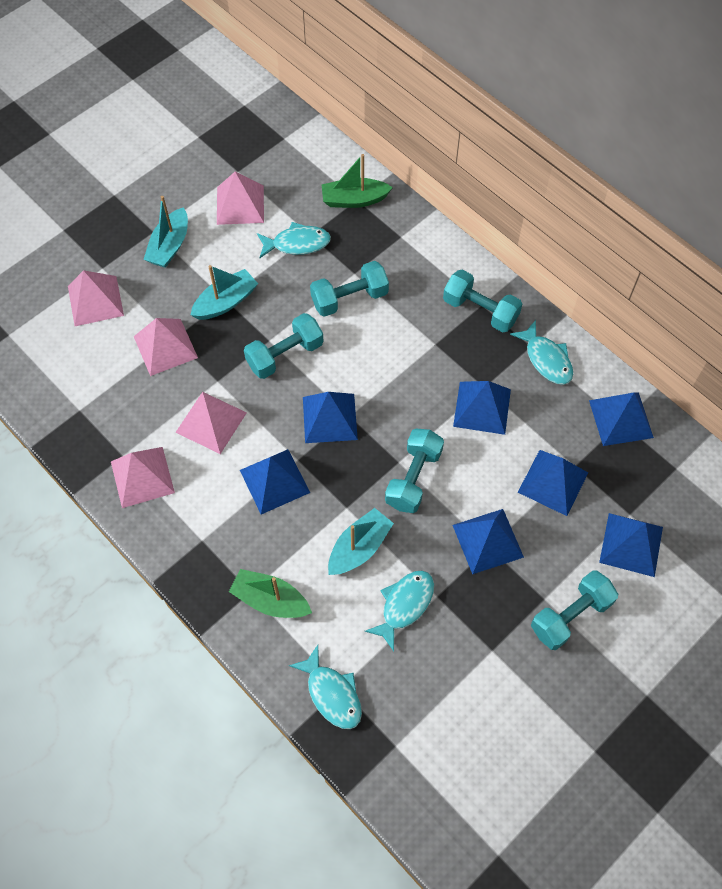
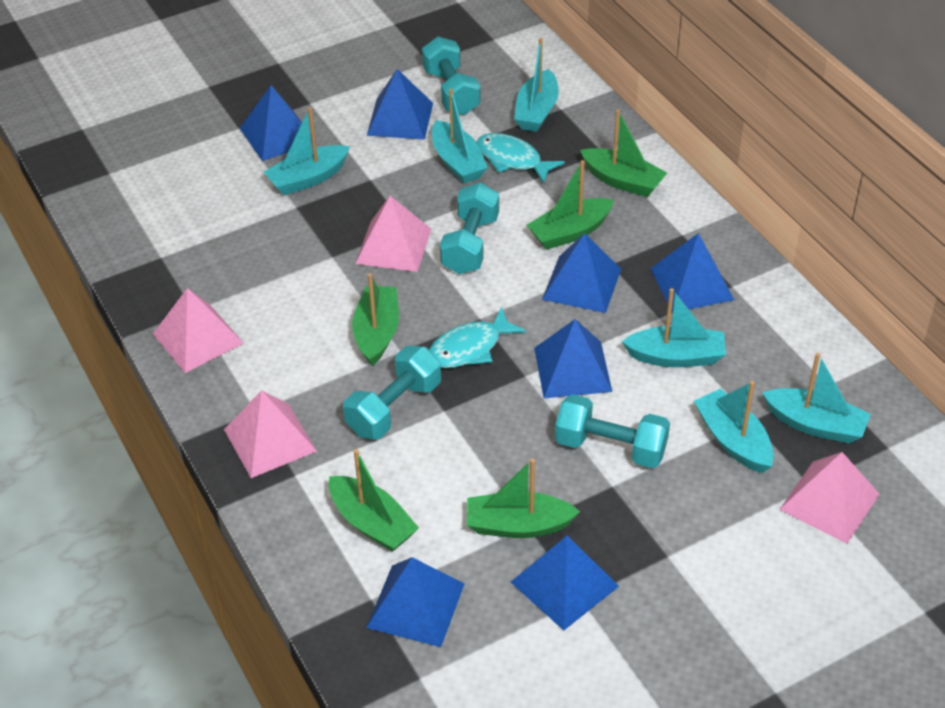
green boat: [229,569,312,618] [322,154,393,208] = 2 -> [329,449,419,552] [352,273,399,366] [467,458,580,538] [527,160,614,250] [580,109,667,197] = 5
pink pyramid: [68,270,124,326] [111,447,175,508] [134,318,198,376] [175,392,247,454] [217,172,264,225] = 5 -> [153,288,244,373] [224,390,317,478] [355,196,431,272] [779,452,880,544] = 4
turquoise boat: [143,196,188,268] [191,265,258,320] [328,508,394,575] = 3 -> [264,107,350,195] [432,89,488,183] [514,38,559,132] [622,288,726,367] [694,381,774,473] [763,353,871,444] = 6
turquoise dumbbell: [244,313,324,379] [310,261,389,317] [385,429,444,513] [443,270,522,332] [531,570,618,650] = 5 -> [343,346,441,439] [422,36,481,115] [440,183,499,274] [555,394,670,468] = 4
turquoise fish: [257,222,331,258] [289,645,362,729] [365,570,434,651] [510,320,573,385] = 4 -> [429,307,526,368] [476,133,565,183] = 2

